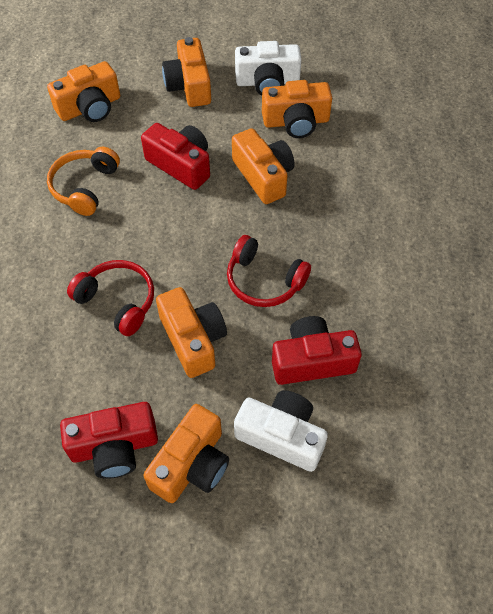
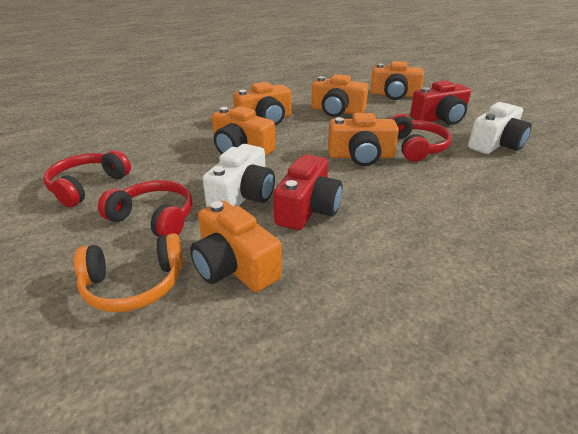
red camera: [60,402,158,479] [141,123,210,190] [272,316,362,385] = 3 -> [273,154,343,230] [410,80,471,125] = 2
red headphones: [67,260,154,336] [227,235,311,307] = 2 -> [44,150,131,207] [98,180,193,237] [390,114,452,162] = 3

